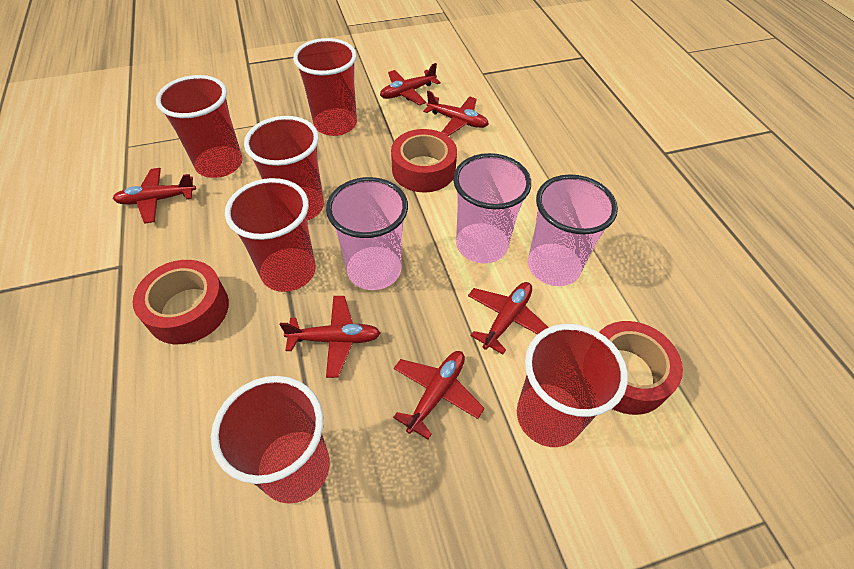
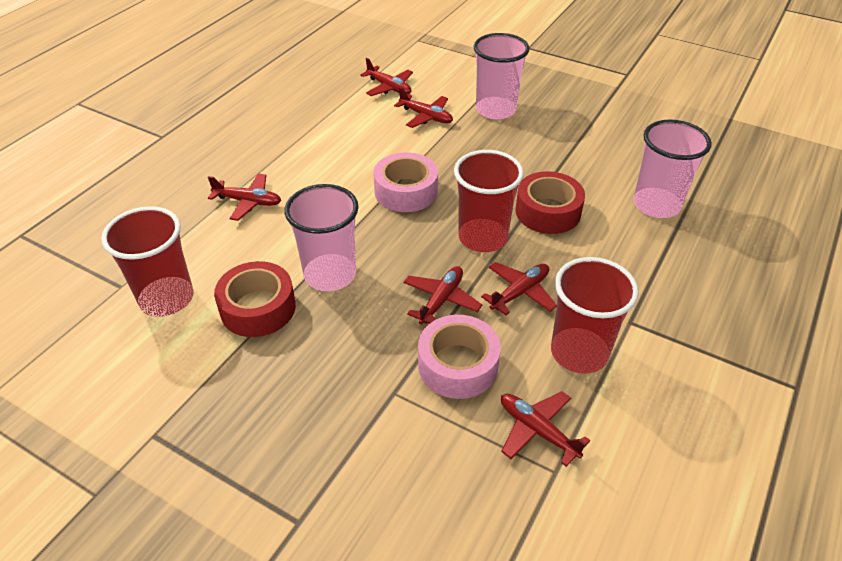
pink tape: none = 0 -> [373,153,438,212] [418,315,501,399] = 2
red cup: [156,75,243,178] [211,376,330,504] [225,178,316,292] [244,116,324,221] [293,38,357,136] [517,324,628,447] = 6 -> [101,206,194,317] [454,150,524,252] [551,257,639,374] = 3
red tape: [132,260,229,344] [391,129,457,192] [599,321,683,415] = 3 -> [214,261,296,337] [515,171,585,234] = 2

